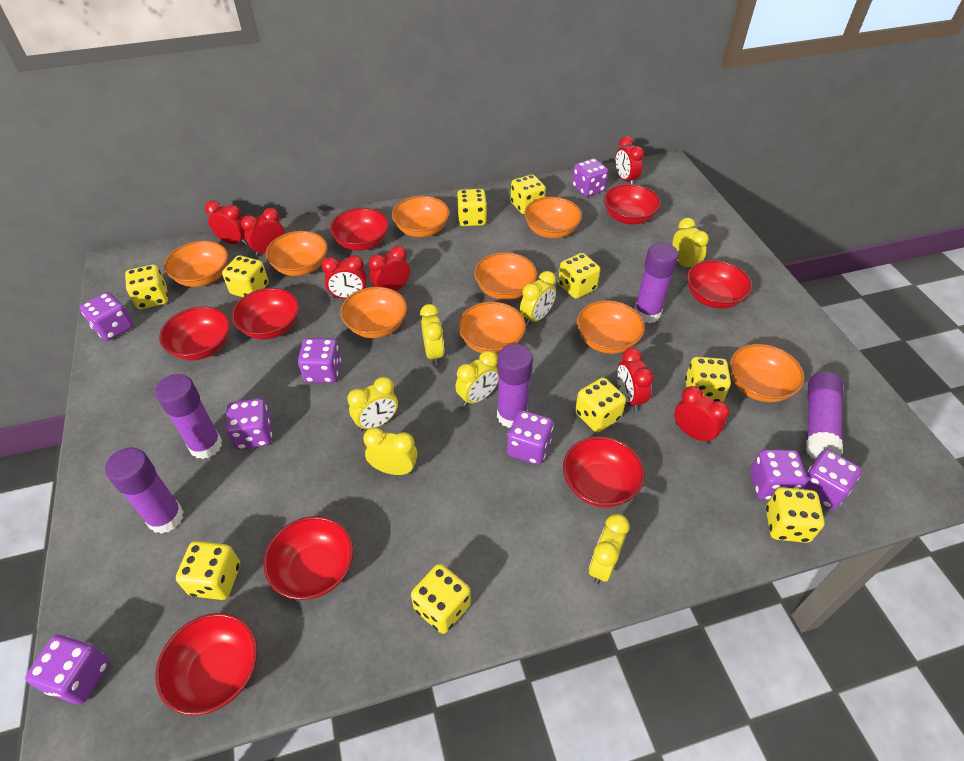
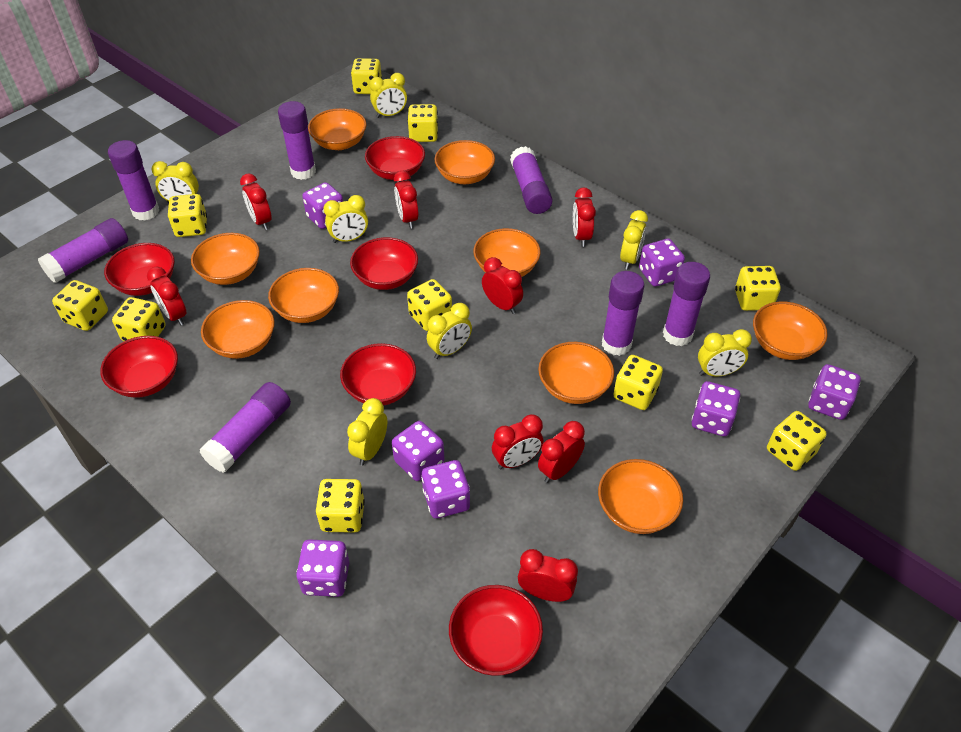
purple dice: [25,635,109,704] [80,292,133,341] [226,398,272,450] [298,338,341,383] [507,410,553,465] [572,158,608,197] [750,449,807,500] [803,449,861,510] = 8 -> [296,539,349,597] [302,182,343,229] [392,421,445,481] [422,460,470,519] [639,239,685,287] [692,381,740,436] [808,364,861,420] = 7
purple glue stick: [105,448,184,534] [155,374,222,459] [497,344,533,428] [634,243,679,323] [806,372,843,460] = 5 -> [38,218,128,283] [108,140,159,221] [200,382,291,473] [278,101,316,180] [510,146,553,214] [602,271,644,356] [663,262,710,346] = 7
red bowl: [155,613,257,715] [159,306,230,360] [231,288,299,340] [263,516,354,600] [330,208,389,251] [563,436,644,508] [604,184,661,225] [687,260,752,309] = 8 -> [100,336,178,398] [104,243,175,296] [340,343,416,406] [350,237,418,290] [365,136,425,180] [449,585,543,676] = 6
red clock: [205,200,247,245] [241,208,285,257] [322,255,366,299] [369,246,410,291] [615,136,644,184] [617,348,654,411] [674,386,730,444] = 7 -> [147,267,187,325] [240,174,271,230] [394,171,419,229] [482,257,523,314] [492,414,543,469] [518,549,578,602] [538,421,585,483] [573,187,596,247] = 8

